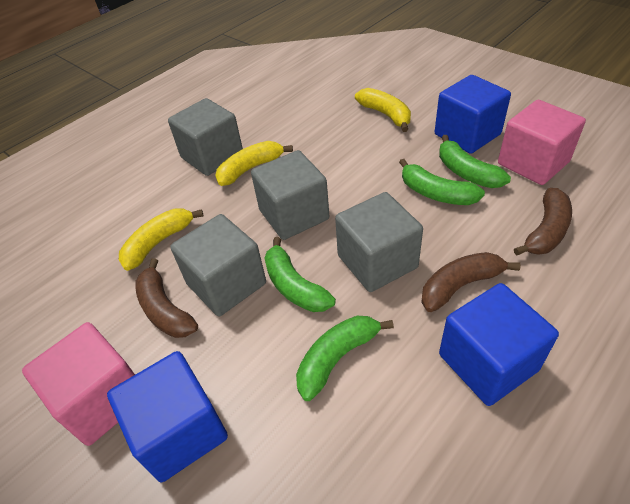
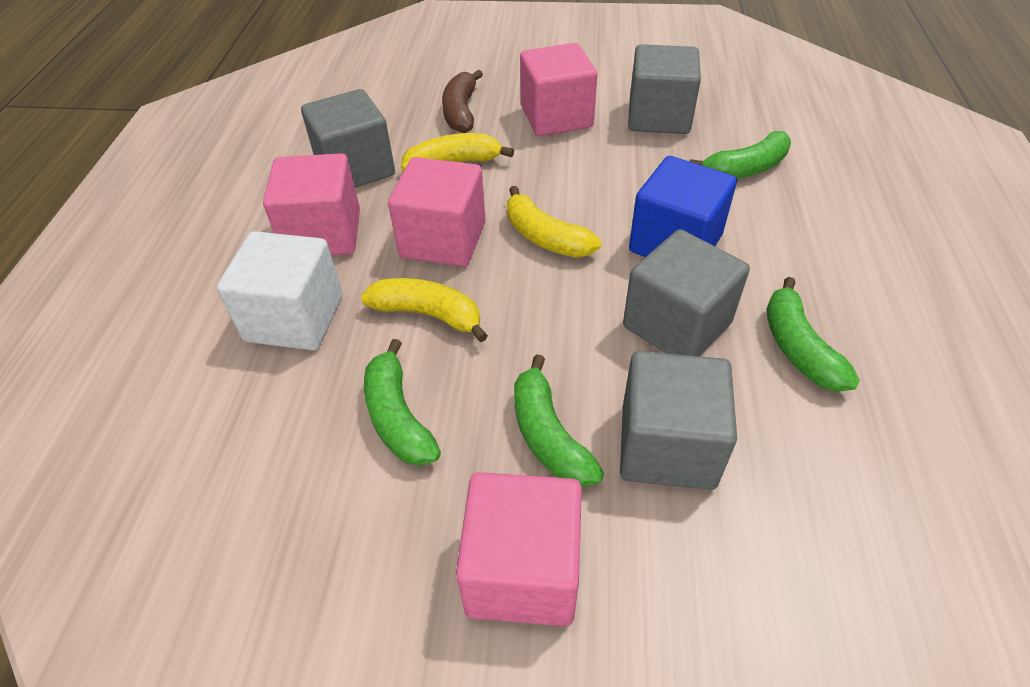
blue cube: [107,351,228,482] [435,75,511,154] [439,283,559,406] = 3 -> [629,156,737,257] = 1
brown banana: [135,258,198,338] [421,252,521,312] [514,188,572,255] = 3 -> [442,70,483,133] = 1
pink cube: [22,322,135,446] [498,100,586,185] = 2 -> [263,153,360,255] [388,157,486,267] [456,472,582,626] [520,43,597,136] = 4
white cube: none = 0 -> [217,231,342,350] = 1

